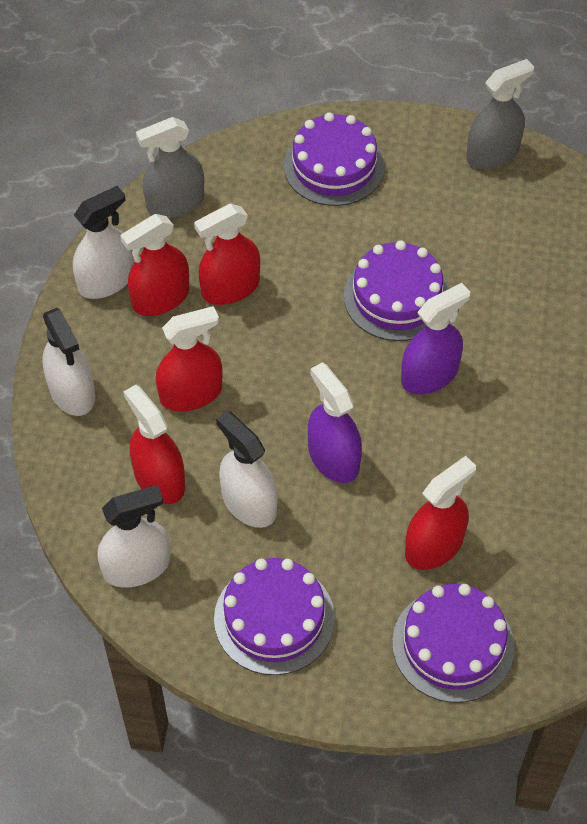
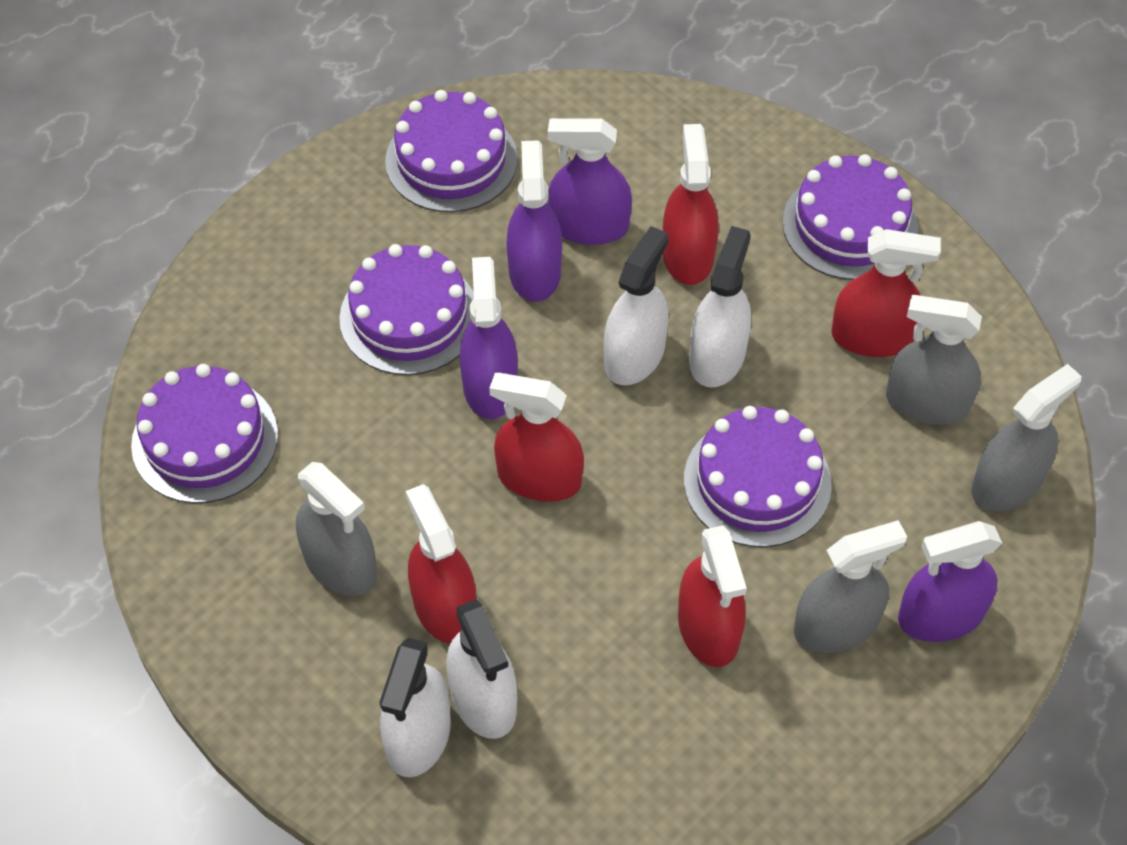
grey spray bottle: [136,117,204,218] [467,59,534,169] = 2 -> [296,462,377,596] [794,520,907,653] [886,295,982,425] [972,364,1081,512] = 4
purple cake: [214,558,335,675] [284,112,385,206] [344,240,449,341] [392,584,515,703] = 4 -> [131,364,278,503] [339,244,474,375] [385,90,518,212] [684,406,832,547] [783,154,918,280] = 5
purple spray bottle: [308,362,362,483] [401,283,470,394] = 2 -> [460,257,518,419] [507,140,562,302] [548,118,632,245] [898,521,1002,642] = 4

